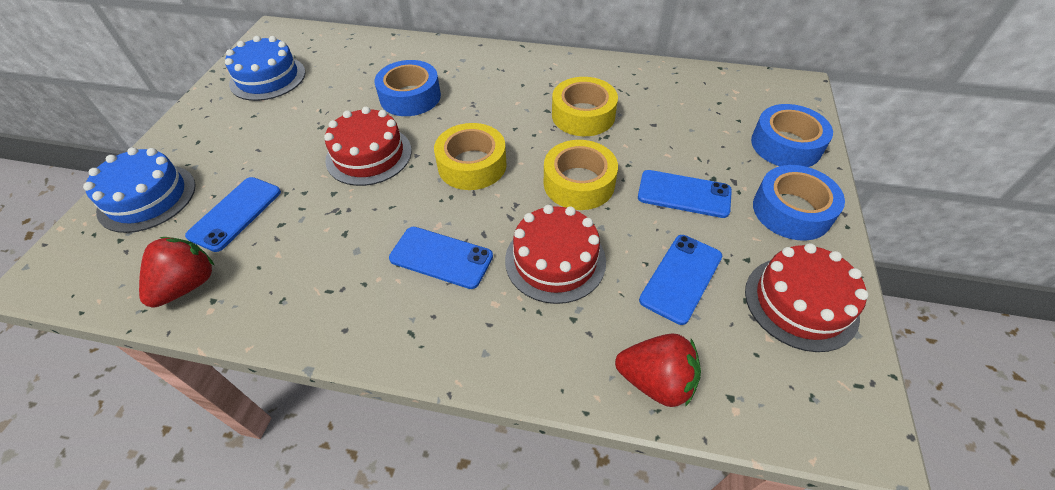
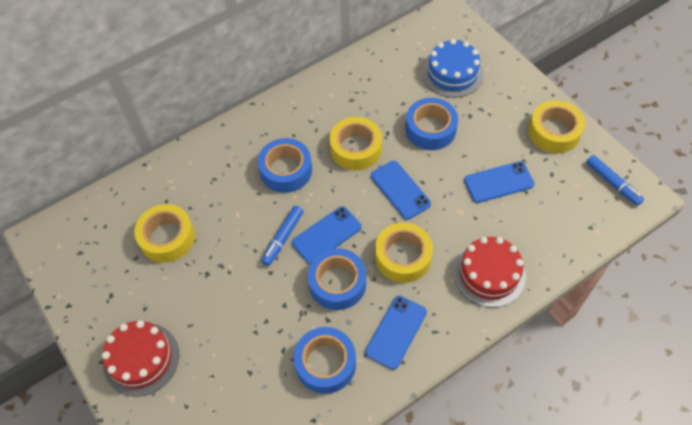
blue cake: [83,147,196,233] [225,36,306,101] = 2 -> [422,39,483,98] = 1
blue marker: none = 0 -> [261,206,303,266] [586,155,644,206] = 2
blue tape: [374,60,441,116] [751,104,833,167] [753,165,845,241] = 3 -> [258,138,312,193] [294,327,356,394] [308,248,366,310] [405,98,458,150] = 4
red cake: [324,107,412,186] [505,205,606,304] [745,243,868,352] = 3 -> [102,320,179,397] [453,237,526,308] = 2
red strawberry: [139,237,215,308] [615,333,701,407] = 2 -> none = 0
yellow tape: [434,123,507,190] [544,140,618,210] [552,77,618,136] = 3 -> [134,204,195,263] [330,117,382,170] [375,223,433,283] [528,100,585,154] = 4

